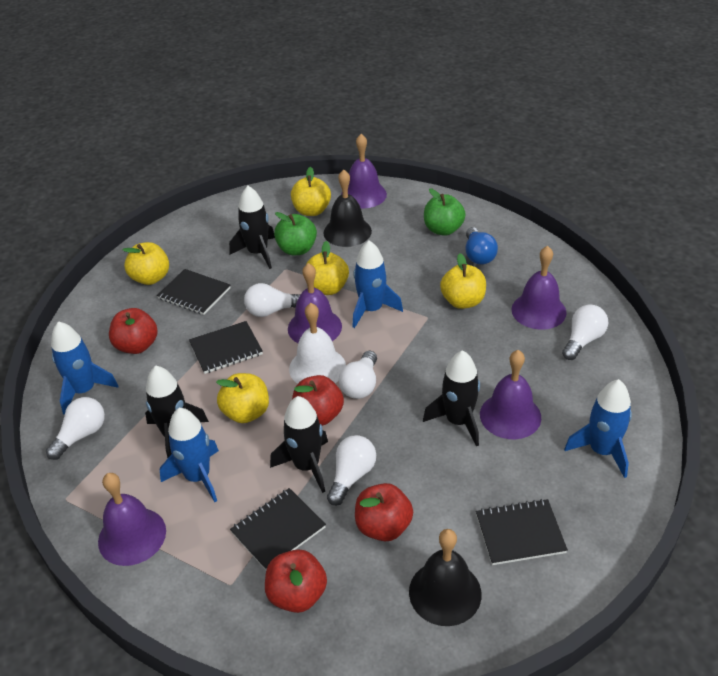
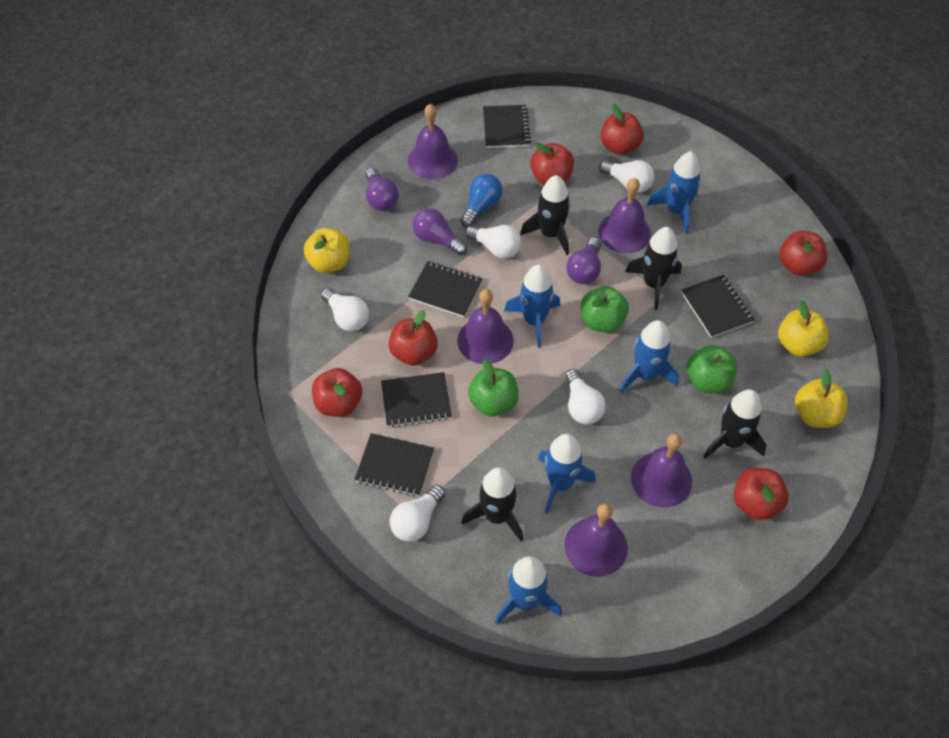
black bell: [323,170,372,247] [409,529,481,626] = 2 -> none = 0
black notebook: [157,269,230,315] [189,321,263,374] [230,488,326,570] [476,499,568,565] = 4 -> [354,433,434,497] [381,372,452,427] [408,261,483,318] [483,105,531,148] [681,275,755,338] = 5
blue rocket: [51,321,118,415] [160,408,219,502] [353,240,403,328] [564,379,632,478] = 4 -> [495,556,562,624] [504,265,560,348] [538,434,596,514] [620,320,679,393] [647,151,701,234] = 5
green apple: [274,212,317,255] [424,188,466,236] = 2 -> [468,359,519,416] [581,286,629,333] [686,345,737,393] = 3
purple light bulb: none = 0 -> [366,168,399,211] [413,208,467,255] [567,237,601,284] = 3
red apple: [109,308,158,354] [265,549,327,613] [292,375,344,426] [355,483,413,541] = 4 -> [312,368,362,417] [388,310,438,366] [530,143,574,185] [600,104,644,155] [733,468,789,520] [779,231,827,276] = 6
white bell: [289,303,346,384] = 1 -> none = 0
yellow apple: [123,242,169,285] [216,373,269,423] [291,167,331,216] [306,241,349,295] [440,253,486,309] = 5 -> [304,228,350,273] [778,300,829,357] [795,369,848,428] = 3

